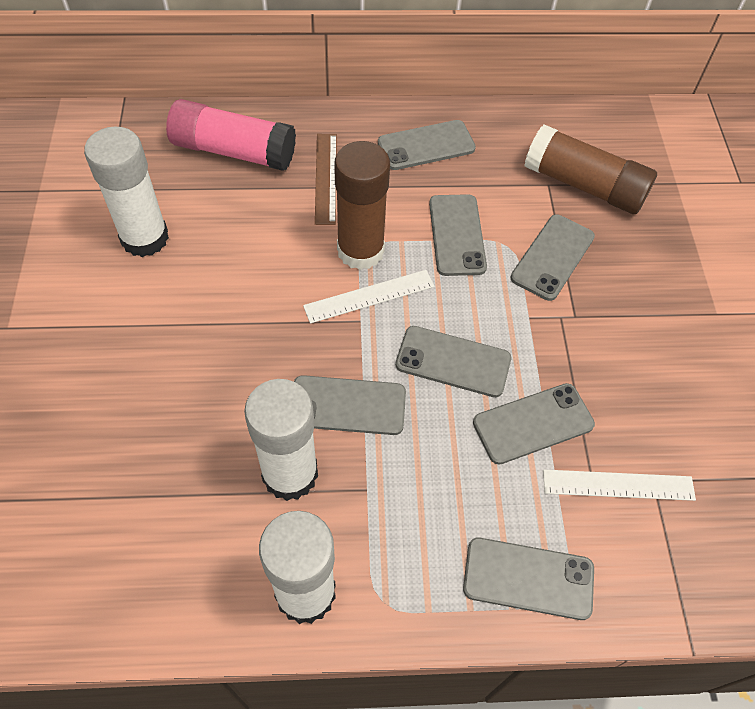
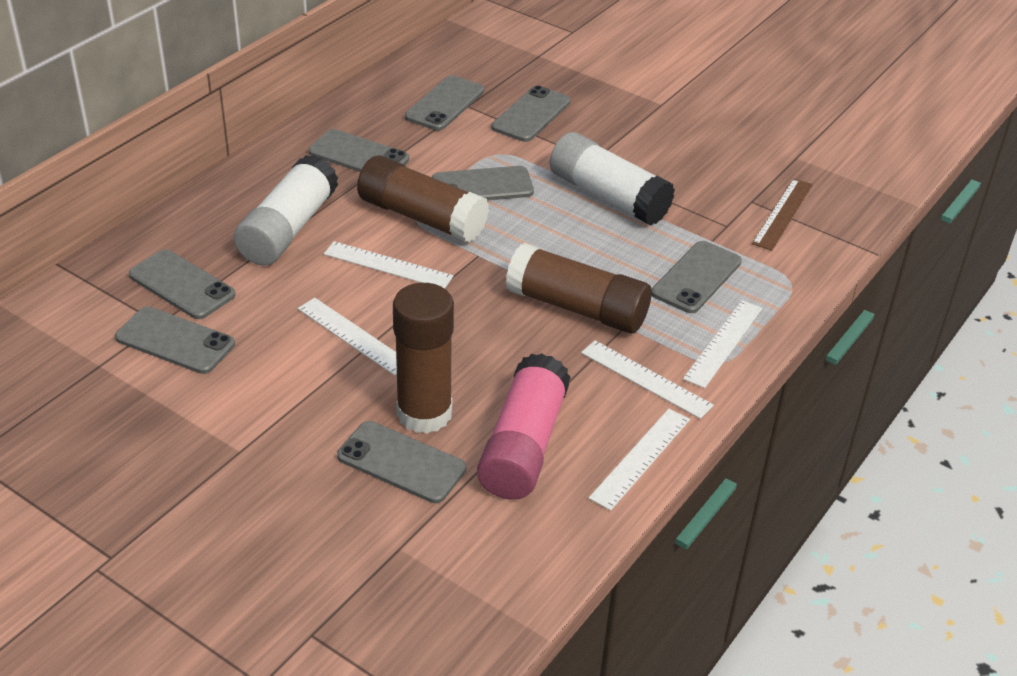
brown glue stick: [334,141,390,270] [524,125,657,214] = 2 -> [357,156,489,243] [393,283,454,434] [505,243,652,334] = 3
grey phone: [294,375,406,435] [378,120,476,170] [396,326,511,397] [429,194,487,276] [463,537,594,620] [473,383,595,465] [510,215,595,301] = 7 -> [115,307,235,374] [129,249,235,319] [309,129,409,172] [337,421,466,503] [405,75,484,131] [432,166,534,201] [492,85,571,142] [652,241,742,313] = 8
white glue stick: [84,126,169,257] [244,379,318,501] [259,511,336,624] = 3 -> [234,155,338,266] [550,132,675,225] = 2
white ruler: [303,270,435,324] [543,470,696,501] = 2 -> [298,298,397,375] [324,241,453,289] [581,340,714,419] [589,409,690,511] [683,300,762,388] = 5

